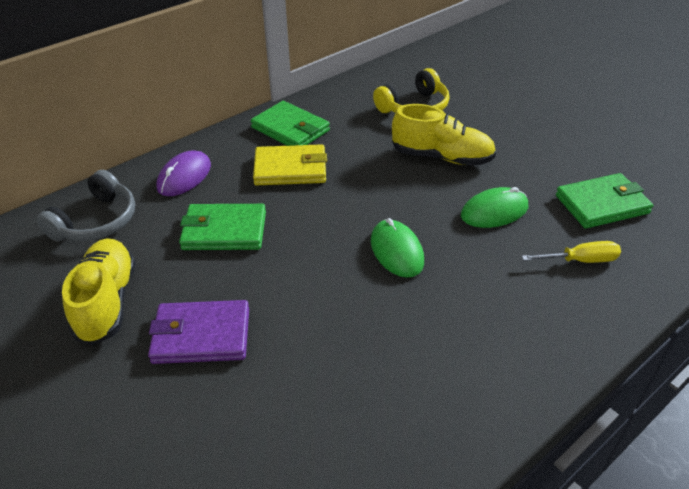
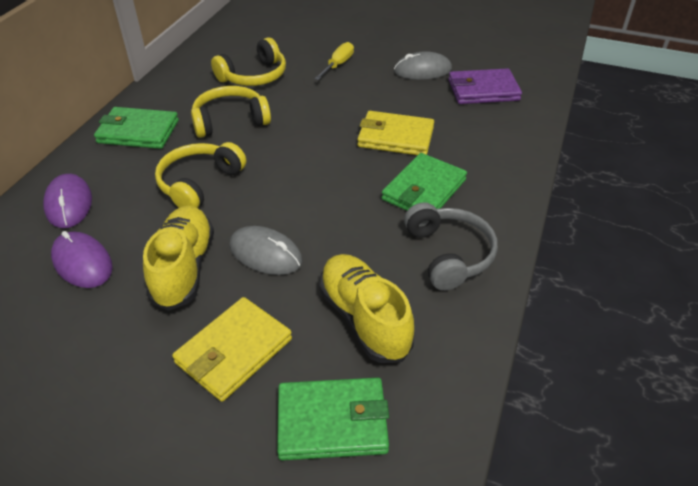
green mouse: [371,218,424,278] [461,187,528,228] = 2 -> none = 0
grey mouse: none = 0 -> [229,226,302,275] [394,51,452,80] = 2
purple mouse: [157,150,211,196] = 1 -> [43,174,92,228] [51,231,113,288] = 2
yellow headphones: [373,68,450,113] = 1 -> [155,142,246,208] [191,86,271,138] [211,37,286,86] = 3
yellow wallet: [253,144,327,185] = 1 -> [172,297,292,402] [357,111,434,155] = 2

